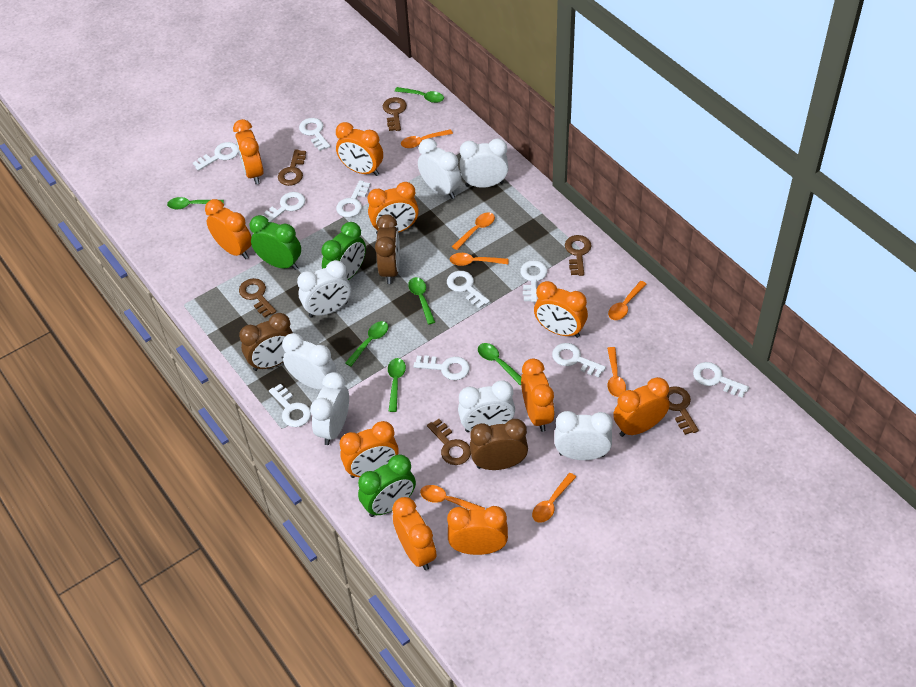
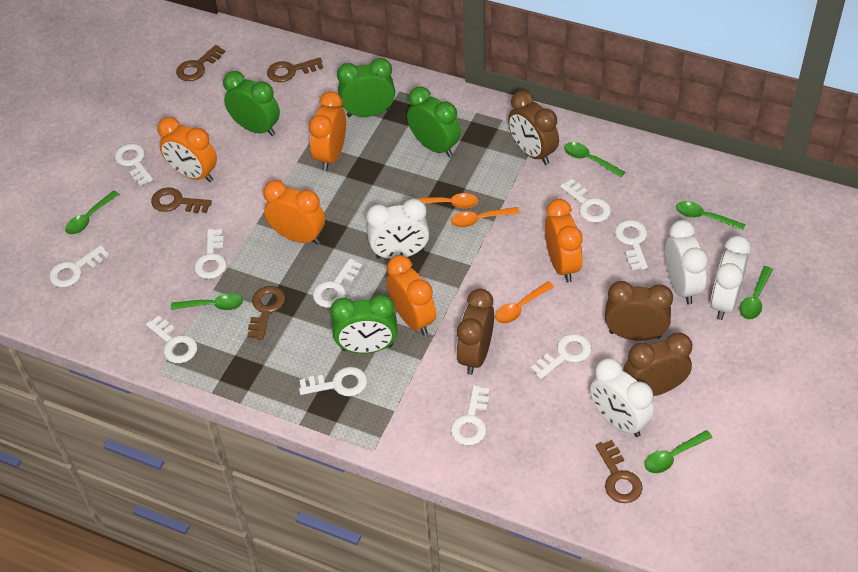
brown clock: [239,313,293,371] [375,214,400,284] [470,419,528,470] = 3 -> [456,289,494,375] [508,90,559,165] [605,281,673,341] [623,333,692,396] = 4
brown key: [239,278,276,317] [278,149,306,186] [383,97,407,131] [427,419,471,465] [565,235,592,276] [667,386,699,435] = 6 -> [151,187,212,213] [176,45,225,81] [247,286,285,340] [267,57,323,82] [596,440,643,503] = 5
green clock: [250,215,301,270] [321,222,366,280] [358,454,416,517] = 3 -> [223,71,280,136] [330,295,397,354] [337,58,395,117] [407,87,461,157] = 4
orange clock: [205,199,251,259] [233,119,264,184] [336,122,383,176] [340,421,399,478] [368,182,419,234] [392,497,436,570] [447,506,508,555] [521,358,555,432] [534,281,588,338] [613,377,670,437] = 10 -> [157,117,217,182] [263,180,325,244] [309,91,346,171] [387,255,436,335] [545,199,583,282] = 5
orange spoon: [401,129,453,148] [420,485,485,510] [450,253,509,266] [452,212,495,250] [532,473,576,523] [607,347,626,397] [608,281,647,320] = 7 -> [410,193,478,209] [451,207,520,228] [495,281,554,324] = 3
white clock: [282,333,337,389] [297,260,351,318] [310,372,349,445] [418,139,462,199] [458,380,515,432] [460,138,508,188] [555,411,613,460] = 7 -> [366,199,429,259] [590,358,654,437] [665,220,708,304] [710,235,751,320] = 4

